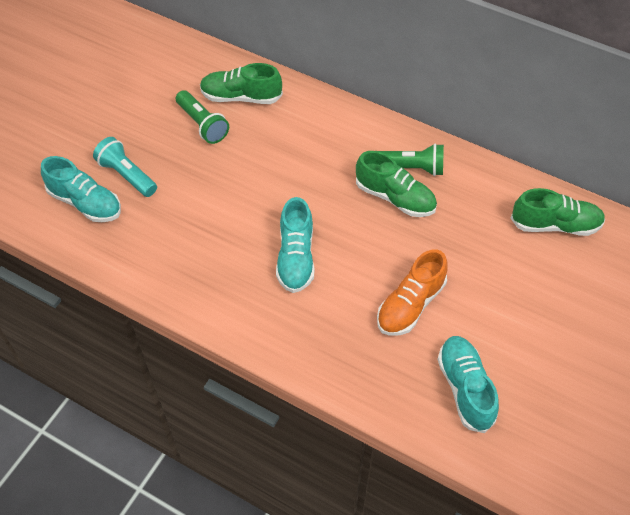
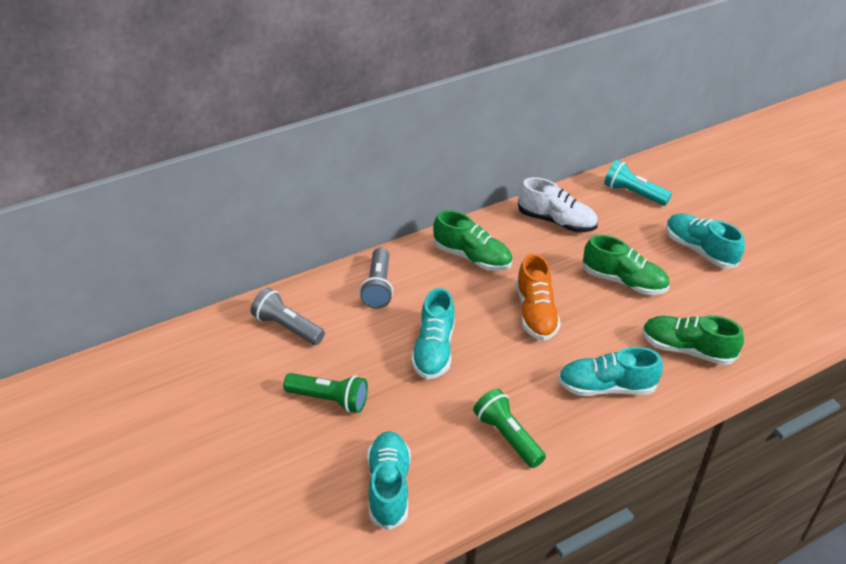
grey flashlight: none = 0 -> [250,288,325,345] [360,248,393,309] = 2
turquoise shoe: [41,156,121,222] [276,197,315,293] [438,336,499,433] = 3 -> [367,431,411,530] [411,288,455,380] [558,347,663,396] [666,213,745,269] = 4
white shoe: none = 0 -> [518,177,598,232] = 1

